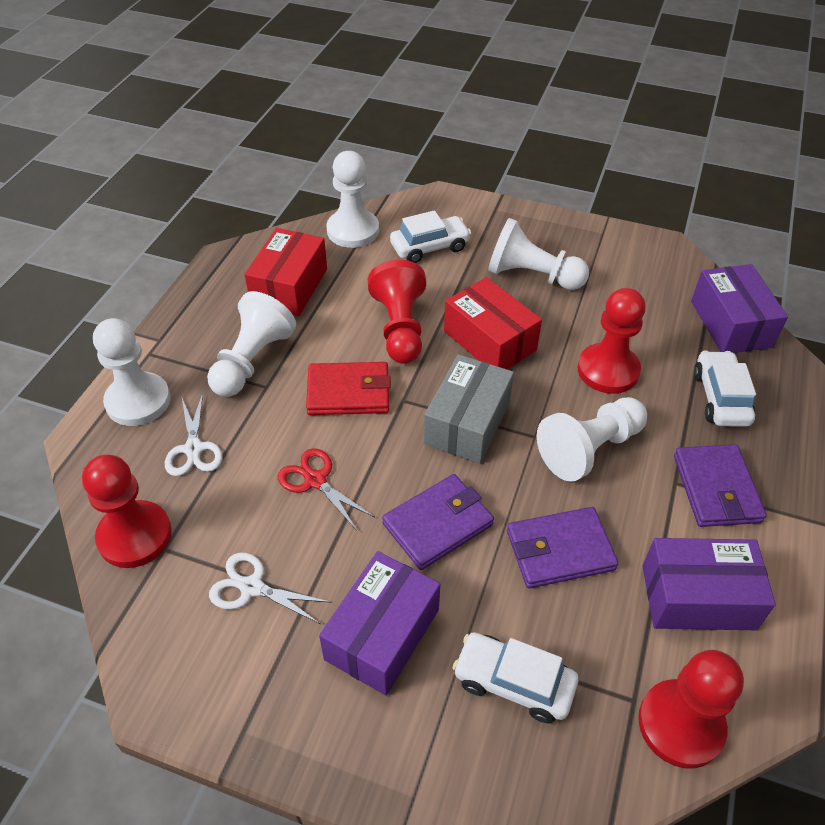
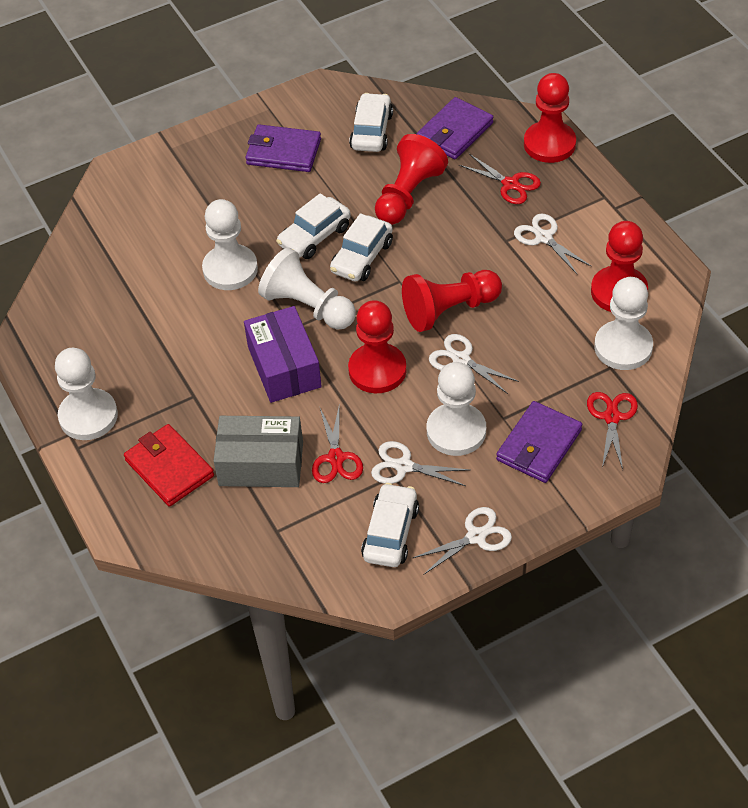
purple box: [319,551,440,696] [642,538,776,630] [691,264,788,353] = 3 -> [244,306,322,403] = 1
red box: [244,228,327,316] [444,277,542,369] = 2 -> none = 0
red pawn: [82,455,172,568] [368,260,426,364] [578,288,646,394] [638,650,744,769] = 4 -> [348,300,406,393] [375,134,448,225] [402,270,502,332] [524,73,576,163] [591,221,648,312] = 5
red scissors: [278,448,375,531] = 1 -> [312,407,363,483] [459,154,541,204] [587,392,638,469] = 3
white car: [390,210,471,263] [453,632,578,724] [694,350,756,427] = 3 -> [276,193,351,259] [330,213,393,281] [349,93,393,152] [361,483,419,567] = 4
white scissors: [165,393,222,476] [209,553,332,624] = 2 -> [371,441,469,486] [413,507,512,574] [429,334,519,394] [514,213,592,275] = 4

